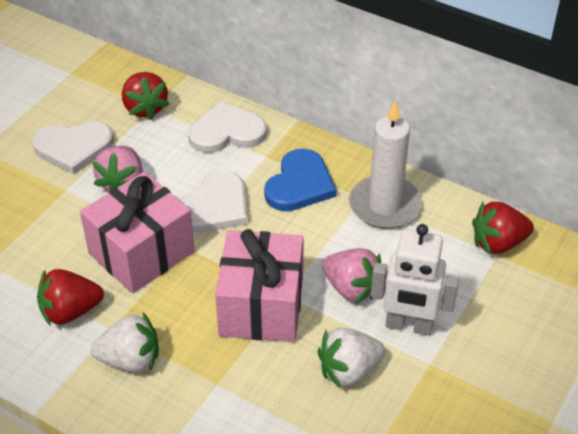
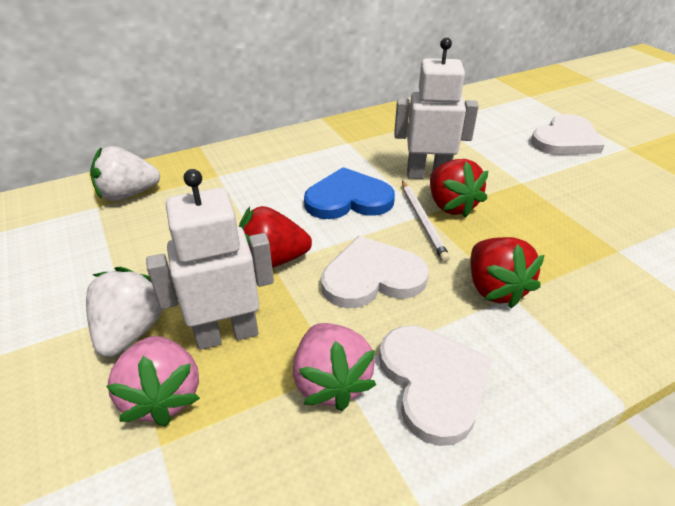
pink gift: [80,172,195,293] [215,229,304,342] = 2 -> none = 0
white candle: [349,101,422,229] = 1 -> none = 0
white pencil: none = 0 -> [402,181,450,262] = 1
white robot: [371,224,459,336] = 1 -> [146,169,274,350] [394,37,479,179] = 2

